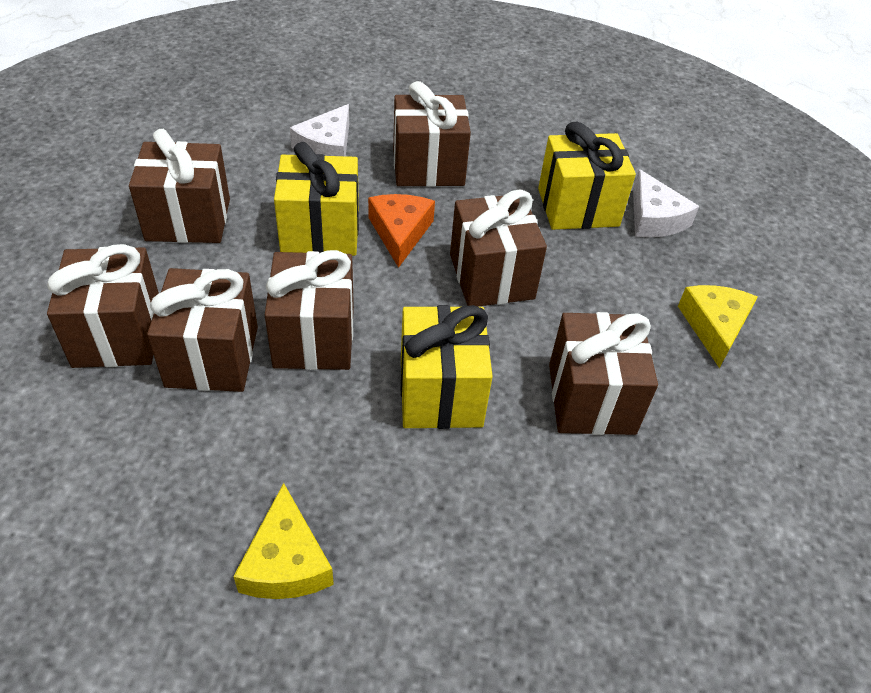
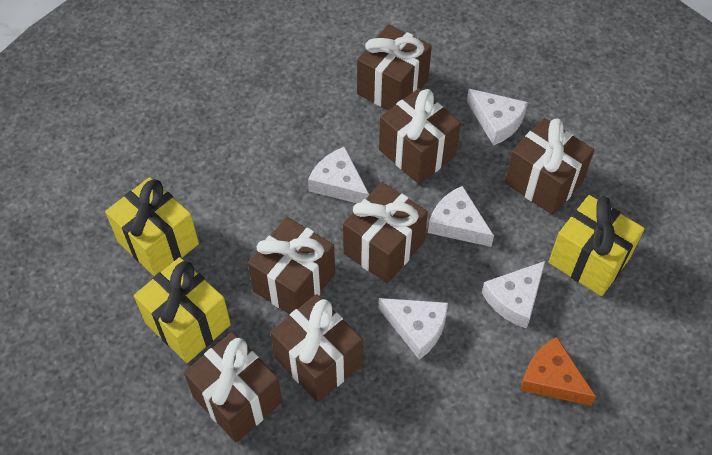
white cheese: [290,104,349,156] [633,169,699,237] = 2 -> [308,146,369,203] [379,298,448,360] [428,186,494,247] [467,89,528,146] [482,261,545,329] = 5
yellow cheese: [233,483,334,599] [678,285,758,368] = 2 -> none = 0

